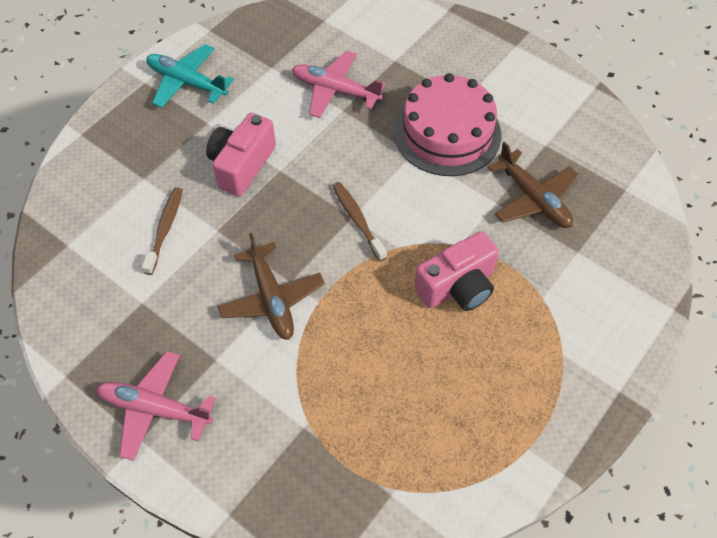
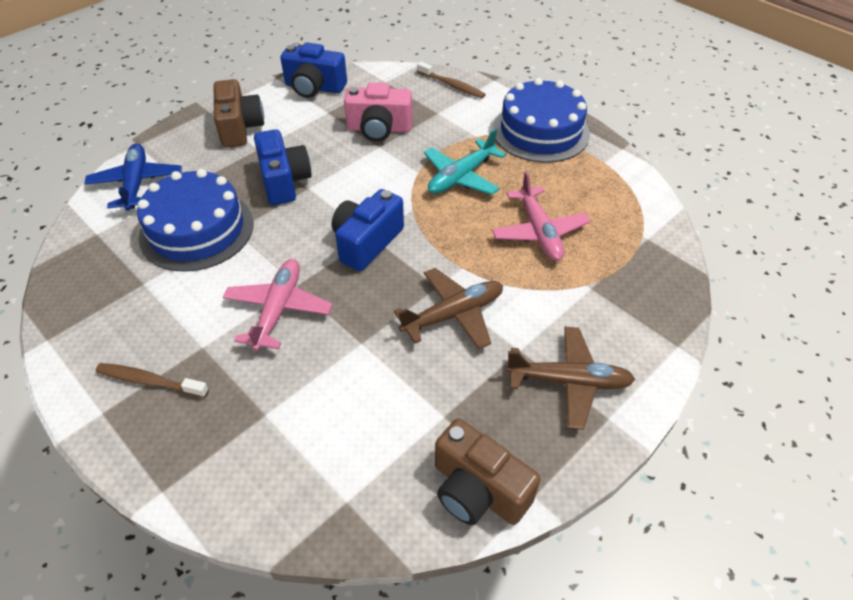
blue cake: none = 0 -> [137,169,254,272] [493,78,590,163] = 2
blue camera: none = 0 -> [254,129,312,205] [281,42,347,98] [332,189,404,271] = 3
blue plane: none = 0 -> [84,143,182,211] = 1
brown camera: none = 0 -> [214,79,264,148] [435,419,541,525] = 2
pink cake: [394,73,501,176] = 1 -> none = 0
pink camera: [206,113,276,196] [414,231,499,311] = 2 -> [344,83,412,141] = 1

